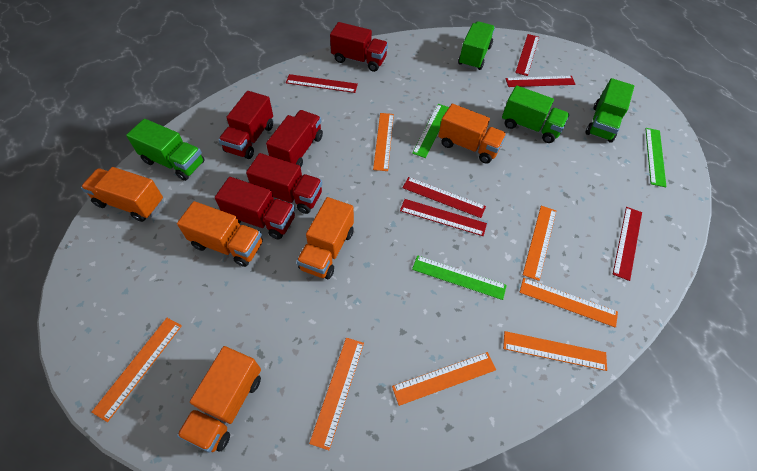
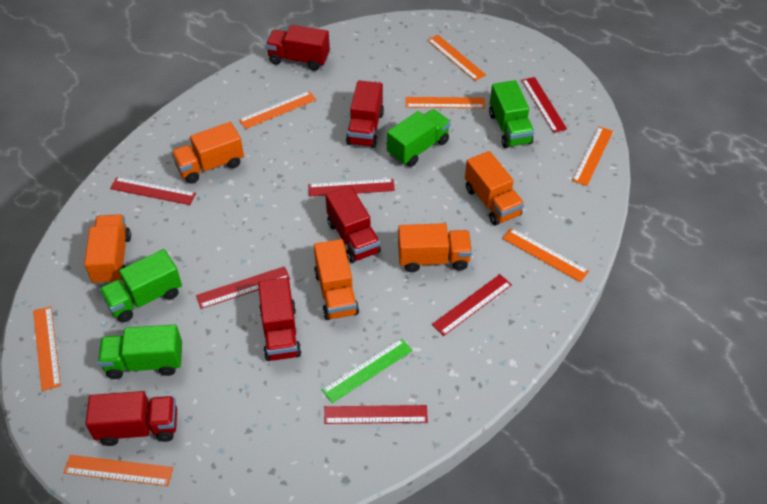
green ruler: [412,104,449,158] [412,255,507,300] [645,128,666,187] = 3 -> [322,338,412,403] = 1

